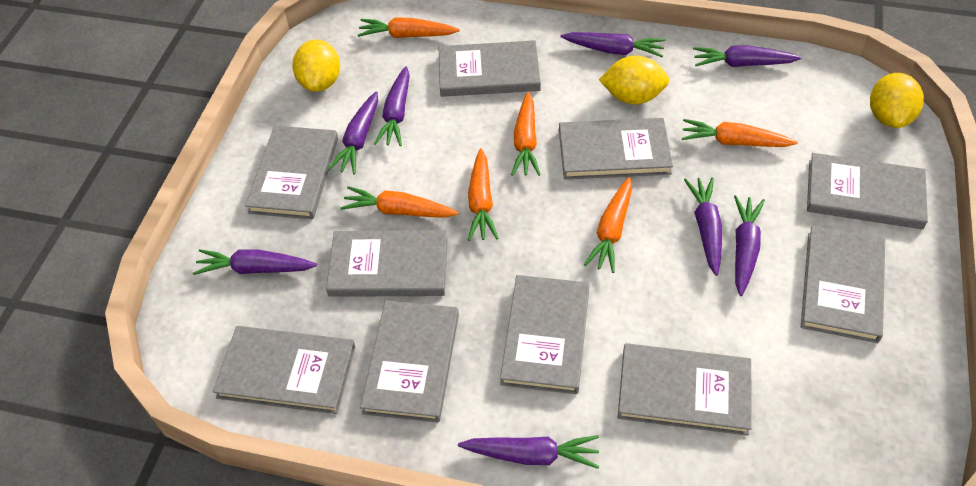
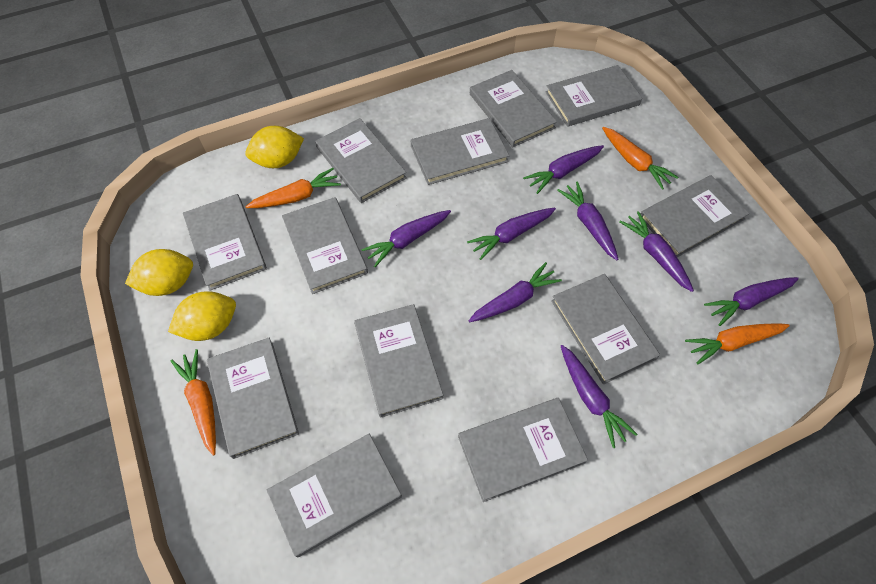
grey book: [213,326,356,414] [245,126,338,219] [326,230,448,297] [360,300,459,422] [439,40,541,97] [500,275,590,394] [559,118,673,179] [618,343,752,436] [801,226,885,343] [807,153,928,229] = 10 -> [183,194,267,291] [207,338,299,459] [267,434,402,557] [282,197,368,294] [315,118,407,203] [354,304,443,417] [410,118,509,185] [458,398,588,502] [470,70,557,147] [546,65,642,127] [551,274,660,384] [641,175,750,257] = 12
orange carrot: [340,186,459,218] [358,18,460,38] [468,148,499,241] [511,92,541,176] [584,177,632,273] [682,119,798,147] = 6 -> [170,349,216,455] [245,168,341,208] [602,127,678,190] [685,323,790,365] = 4

